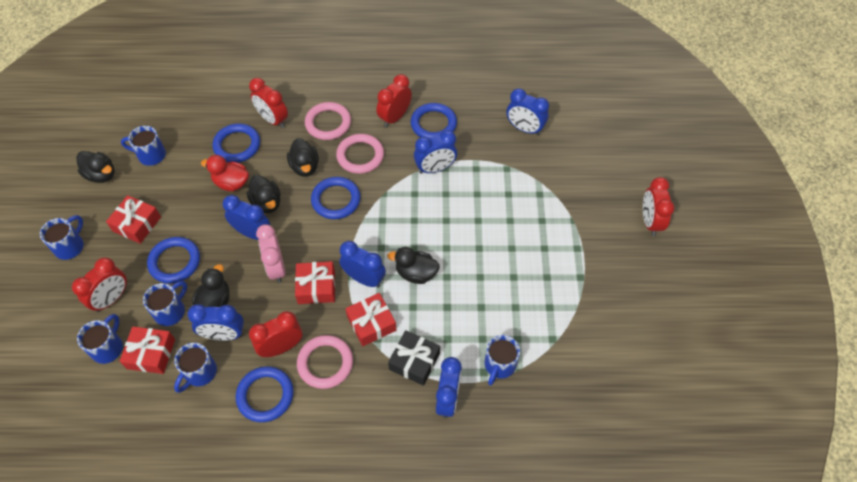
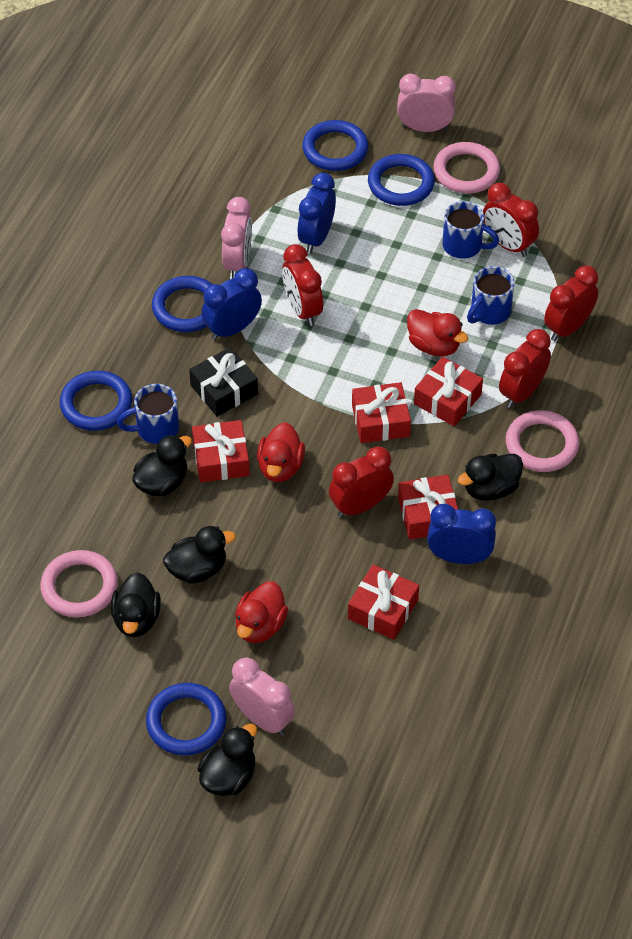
blue clock: [187,304,244,341] [222,195,270,240] [339,241,386,288] [414,130,457,174] [436,357,462,418] [507,88,549,135] = 6 -> [201,268,262,340] [297,173,336,254] [427,504,496,564] = 3
blue mug: [40,215,84,260] [77,314,123,364] [121,126,166,166] [143,281,187,326] [174,343,217,393] [484,335,520,386] = 6 -> [117,384,179,444] [442,201,499,259] [467,266,515,325] = 3
pink clock: [256,224,286,283] = 1 -> [221,197,252,279] [229,657,295,736] [397,74,456,132] = 3
red duck: [201,155,249,191] = 1 -> [235,581,288,643] [257,422,305,482] [407,309,468,356] = 3
red gift: [106,195,161,244] [120,327,175,374] [295,261,335,304] [345,293,396,346] = 4 -> [192,420,250,483] [348,564,419,640] [352,382,411,443] [398,475,458,540] [414,356,483,426] = 5

